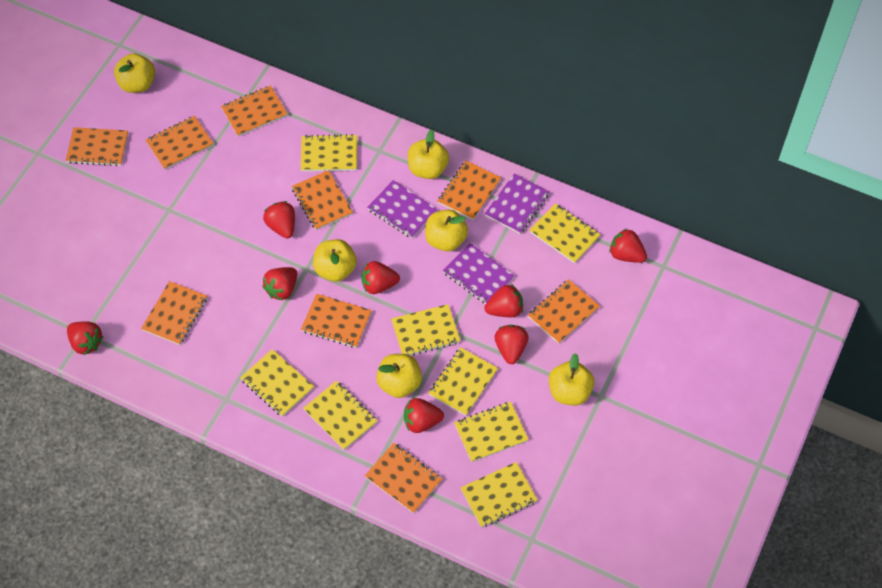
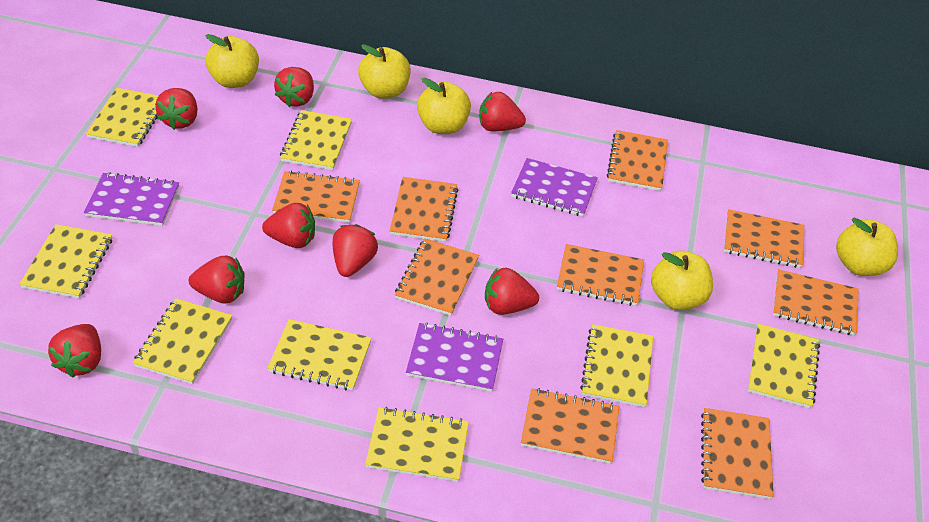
yellow apple: [114,53,155,93] [313,239,357,282] [376,354,422,398] [408,130,449,179] [425,210,468,251] [549,353,594,405] = 6 -> [205,34,259,88] [358,44,411,99] [417,78,471,134] [651,251,713,310] [836,218,898,276] = 5

